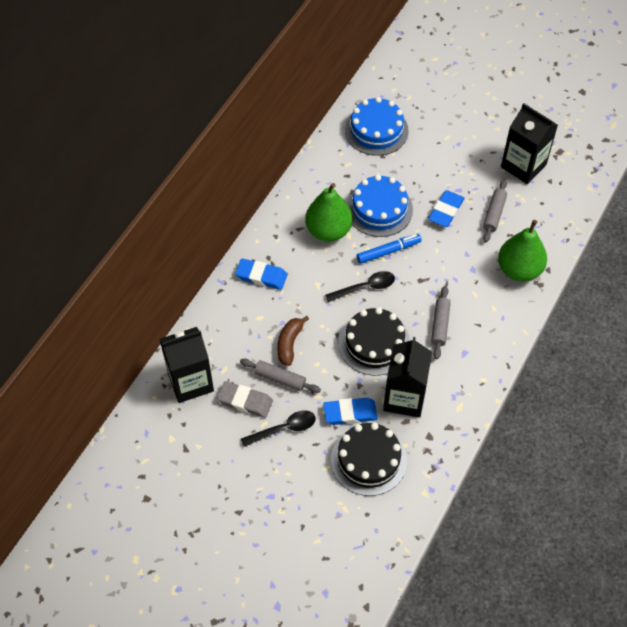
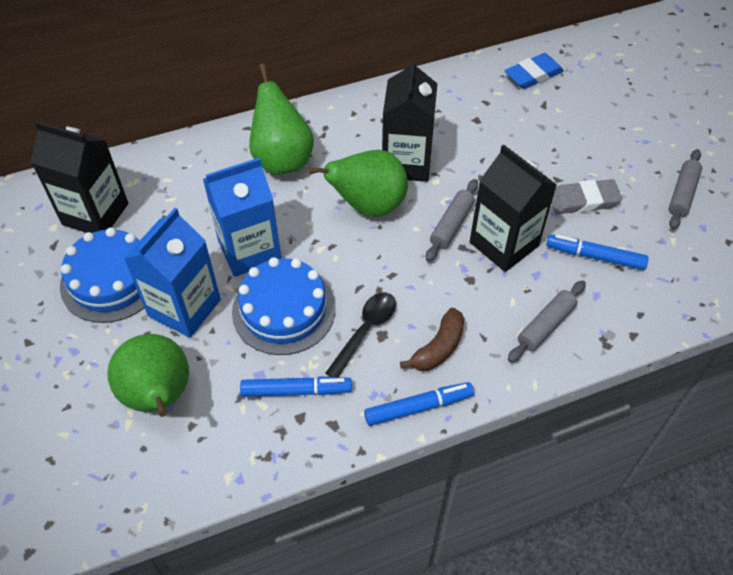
black cake: [331,423,407,496] [339,307,410,376] = 2 -> none = 0
black spoon: [241,411,316,447] [325,271,395,302] = 2 -> [325,292,396,377] = 1
blue carton: none = 0 -> [124,208,221,338] [203,157,281,277] = 2
blue eraser: [235,258,287,290] [323,398,378,425] [428,190,465,227] = 3 -> [505,53,564,89] = 1
blue marker: [357,234,422,264] = 1 -> [240,376,352,397] [364,382,474,426] [546,234,649,270] = 3
green pear: [305,183,352,242] [498,220,547,282] = 2 -> [107,334,189,417] [249,64,314,175] [308,150,408,217] = 3

